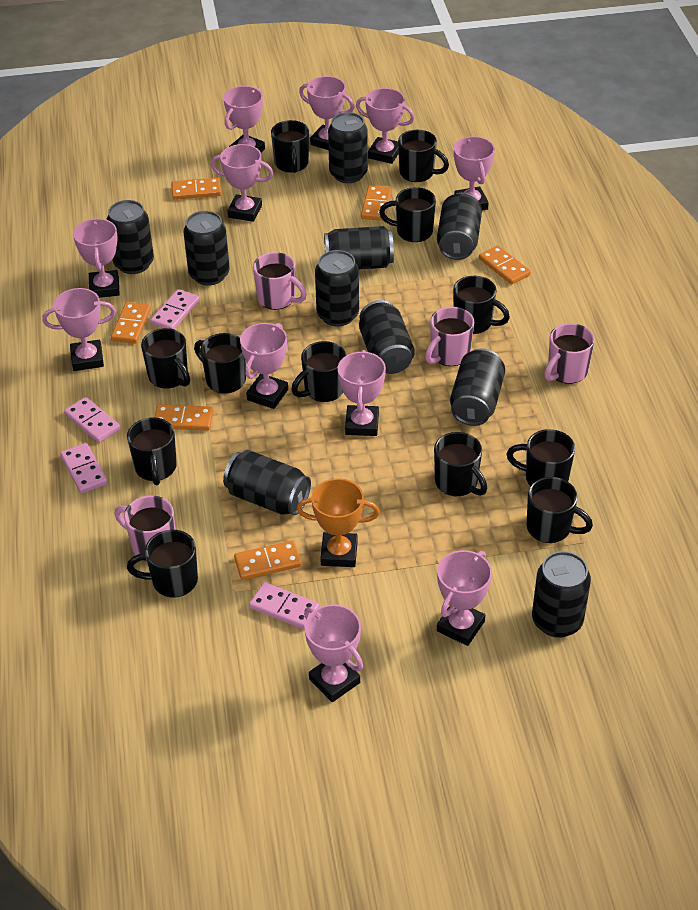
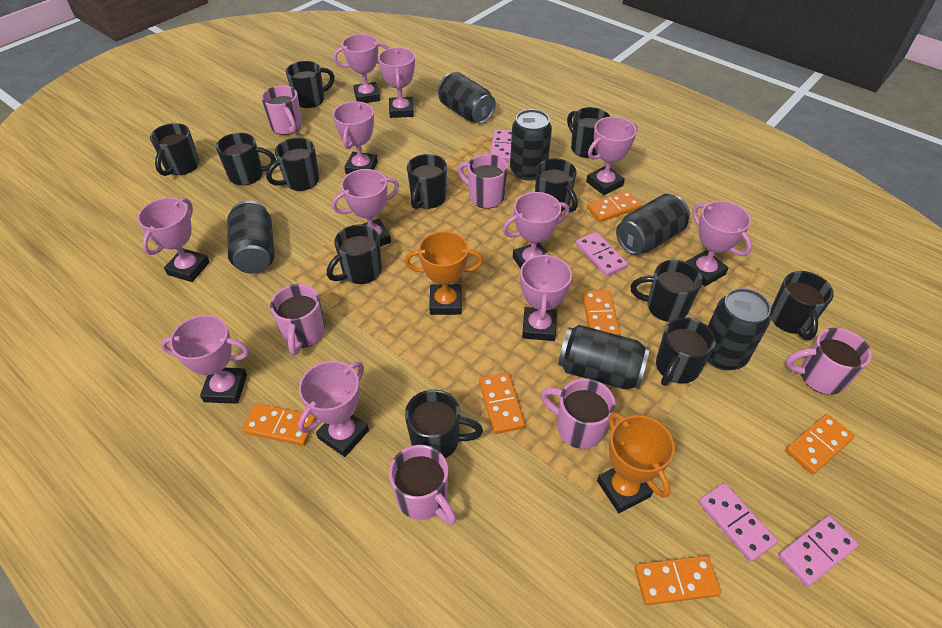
black can: [106,200,154,274] [183,211,230,285] [223,450,311,515] [315,250,359,326] [324,226,394,269] [328,112,368,183] [359,300,415,374] [437,193,482,260] [450,349,505,426] [532,551,591,638] = 10 -> [227,201,274,274] [438,72,496,124] [510,109,552,181] [558,325,650,389] [616,194,690,255] [708,288,771,370] = 6
orange trophy: [297,478,380,567] = 1 -> [405,231,483,315] [597,412,675,513] = 2
pink mug: [114,495,175,561] [253,252,307,310] [425,307,474,366] [544,323,595,384] = 4 -> [261,86,302,135] [270,284,325,355] [389,445,456,525] [458,154,508,209] [541,378,615,449] [786,328,872,395] = 6

